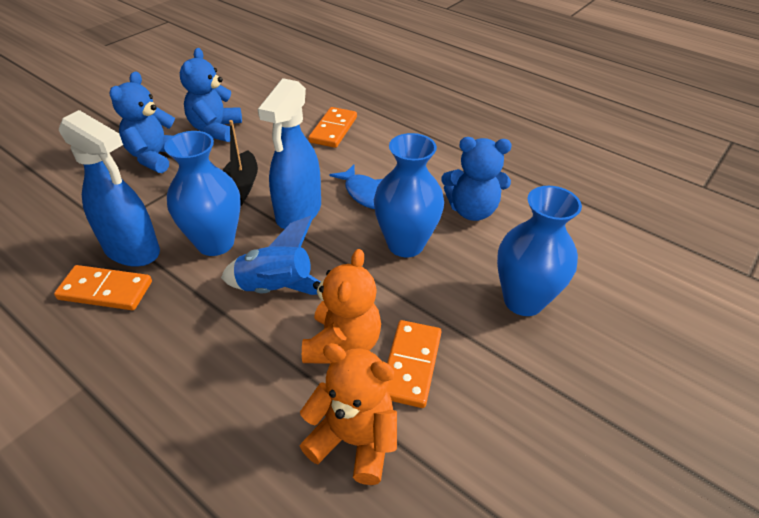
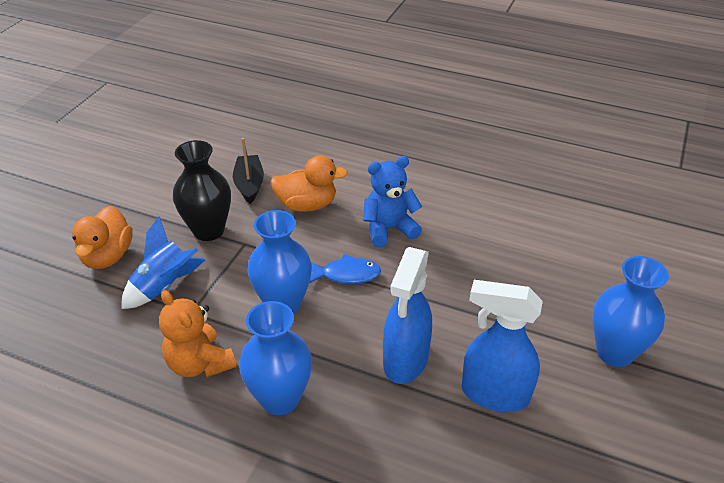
black vase: none = 0 -> [173,140,231,241] = 1
blue teddy bear: [110,72,175,173] [180,48,242,142] [441,137,512,221] = 3 -> [363,156,422,247] = 1
orange domino: [54,265,152,310] [308,107,357,148] [387,320,441,408] = 3 -> none = 0
orange duck: none = 0 -> [72,206,133,269] [270,155,348,212] = 2
orange teddy bear: [300,343,397,485] [302,249,381,364] = 2 -> [159,290,236,377] = 1

